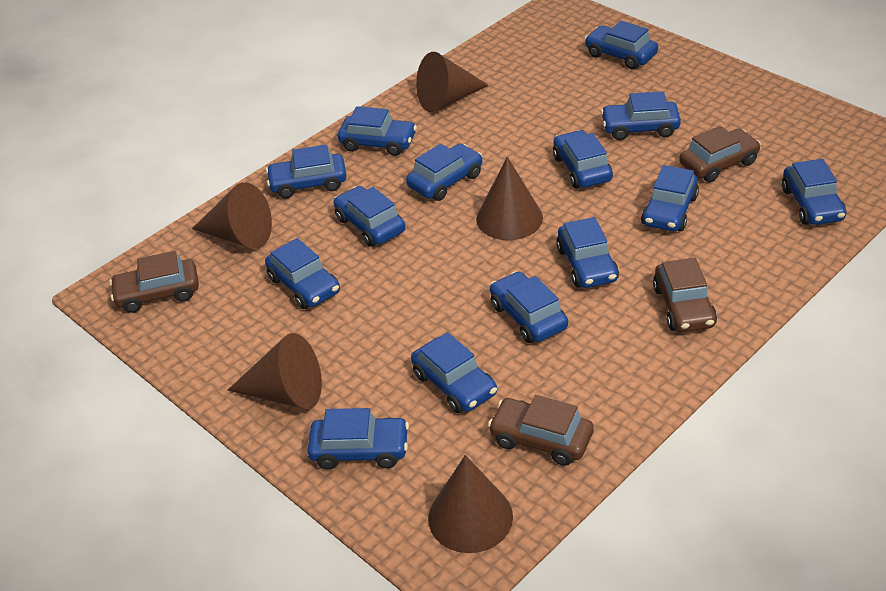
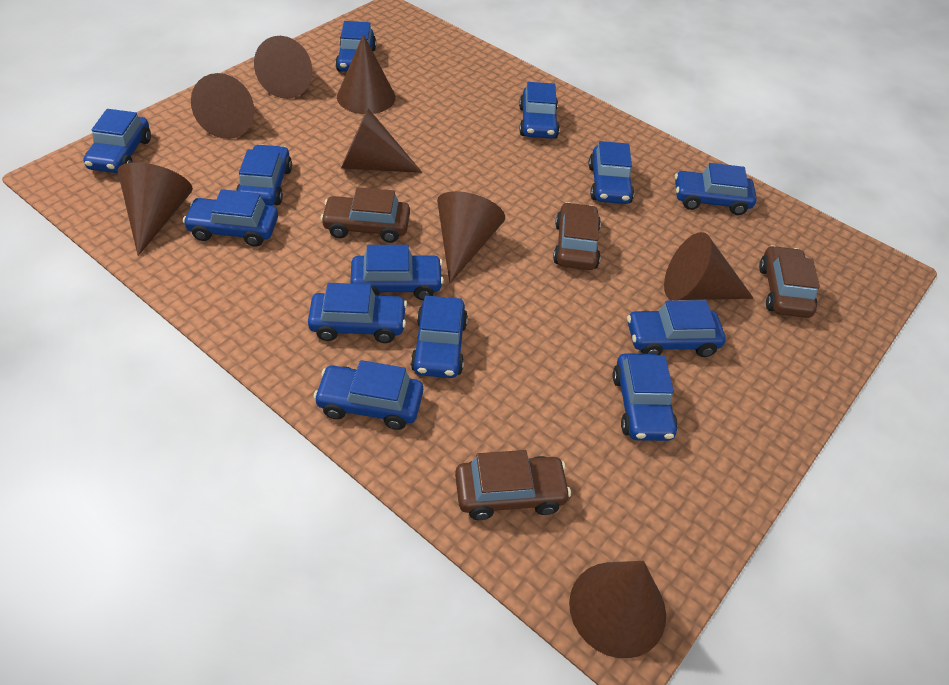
blue car: [265,238,340,309] [266,145,347,199] [307,408,409,470] [333,186,405,247] [338,106,417,156] [406,144,483,201] [411,332,497,413] [490,271,568,343] [553,130,613,188] [556,217,619,288] [585,21,658,69] [601,91,681,140] [641,165,699,232] [782,159,846,225] = 14 -> [83,109,151,173] [183,189,278,247] [236,144,292,206] [308,283,407,343] [313,360,423,430] [335,21,376,72] [350,245,444,300] [411,295,468,378] [519,82,560,139] [588,141,634,204] [613,353,678,441] [627,300,726,357] [675,163,757,215] = 13
brown cone: [192,182,272,249] [227,333,322,409] [416,52,489,112] [428,455,513,553] [476,157,543,240] = 5 -> [118,162,193,256] [191,73,254,139] [254,36,312,99] [337,34,395,114] [341,108,422,173] [437,191,505,283] [569,561,666,658] [664,232,754,300] = 8

